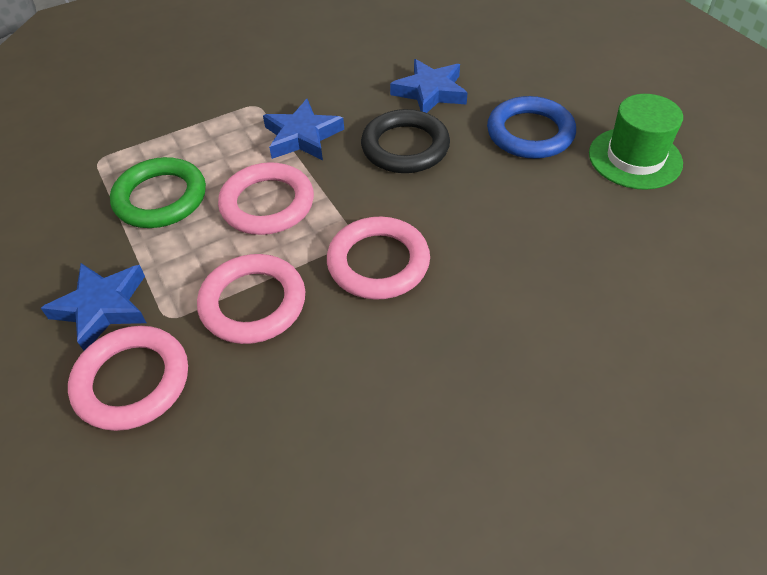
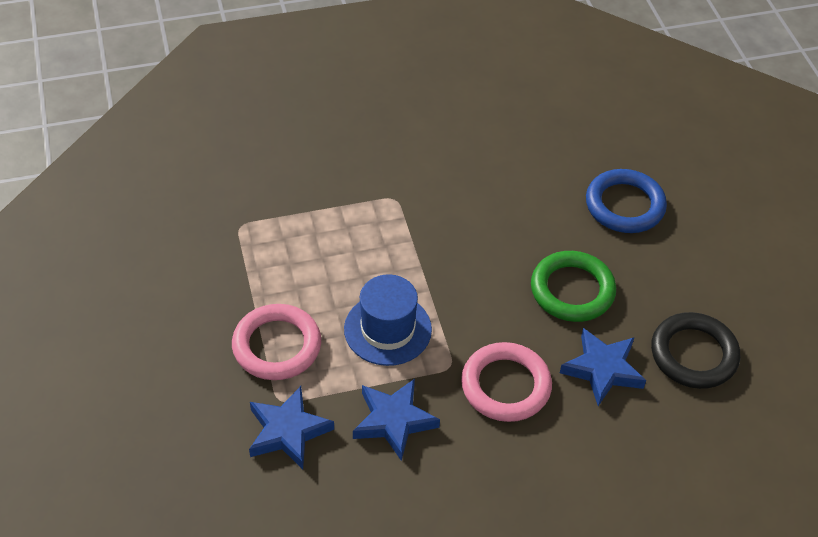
blue hat: none = 0 -> [344,274,432,366] = 1
green hat: [589,94,683,190] = 1 -> none = 0
pink ring: [68,326,188,431] [197,254,305,344] [218,162,314,235] [327,217,430,300] = 4 -> [232,304,321,380] [461,342,552,422] = 2

